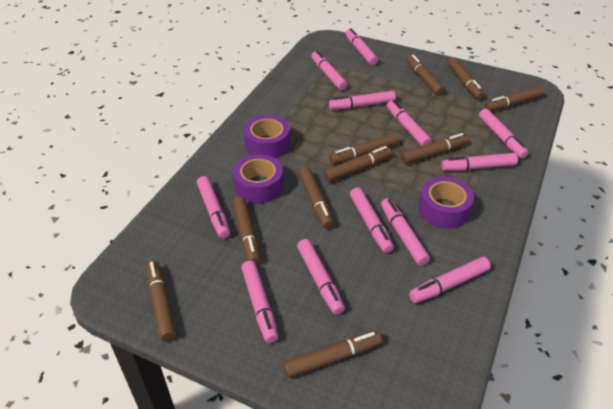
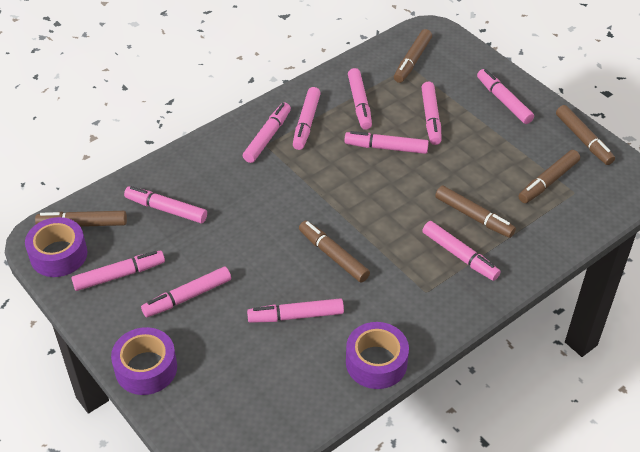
brown marker: [146,260,176,342] [232,196,261,265] [283,331,382,378] [299,167,334,229] [323,146,392,182] [329,133,398,164] [401,133,468,164] [406,55,445,96] [448,58,485,100] [485,86,545,111] = 10 -> [35,211,127,227] [299,221,370,282] [394,29,432,83] [435,186,516,238] [518,150,580,203] [556,105,615,165] = 6
pink marker: [197,176,230,239] [241,261,278,343] [297,239,345,315] [312,51,348,90] [329,91,396,110] [345,28,378,65] [350,187,394,253] [381,198,430,266] [387,100,432,146] [409,257,491,303] [441,153,518,171] [479,109,529,159] = 12 -> [71,251,165,291] [124,186,207,223] [141,267,231,317] [243,103,291,163] [247,298,344,323] [293,87,321,150] [344,131,429,154] [348,68,372,130] [421,82,442,145] [422,221,501,281] [477,69,534,124] = 11

